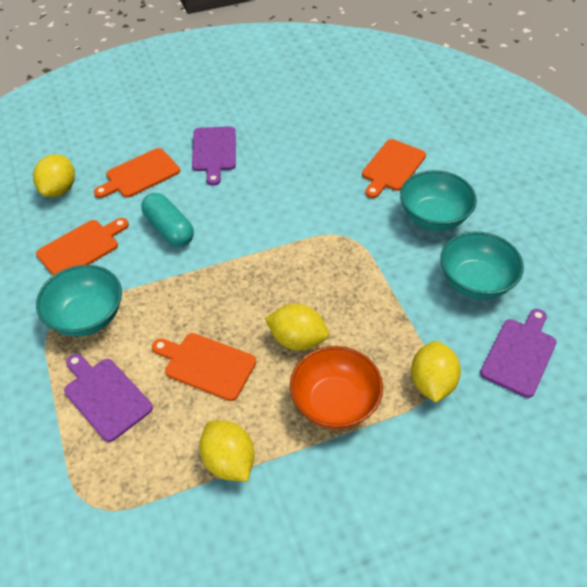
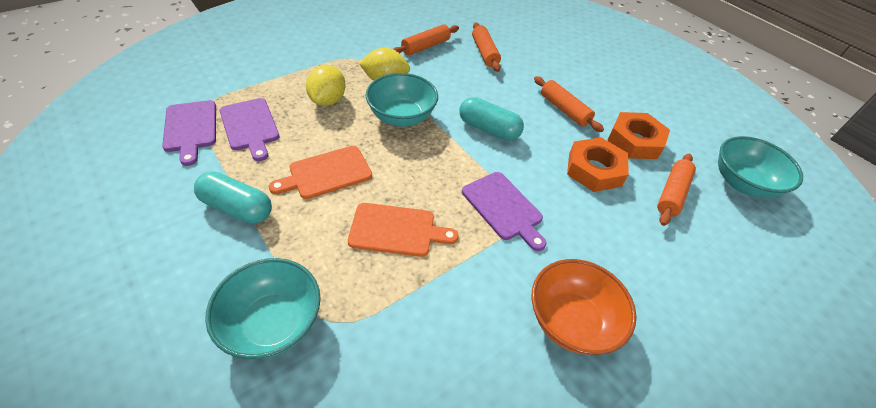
orange cutting board: [36,218,129,276] [94,148,180,198] [152,333,256,401] [362,139,426,198] = 4 -> [269,146,372,199] [348,203,459,257] = 2
orange nut: none = 0 -> [567,137,629,192] [607,112,670,159] = 2
orange rolling pin: none = 0 -> [393,24,459,55] [472,22,501,72] [534,76,604,132] [657,154,696,226] = 4
turquoise capsule: [141,193,194,247] = 1 -> [194,171,272,224] [459,97,524,141] = 2
yellow lemon: [33,154,75,197] [199,420,255,481] [265,304,329,351] [411,341,461,403] = 4 -> [306,65,346,106] [359,48,410,81] = 2

